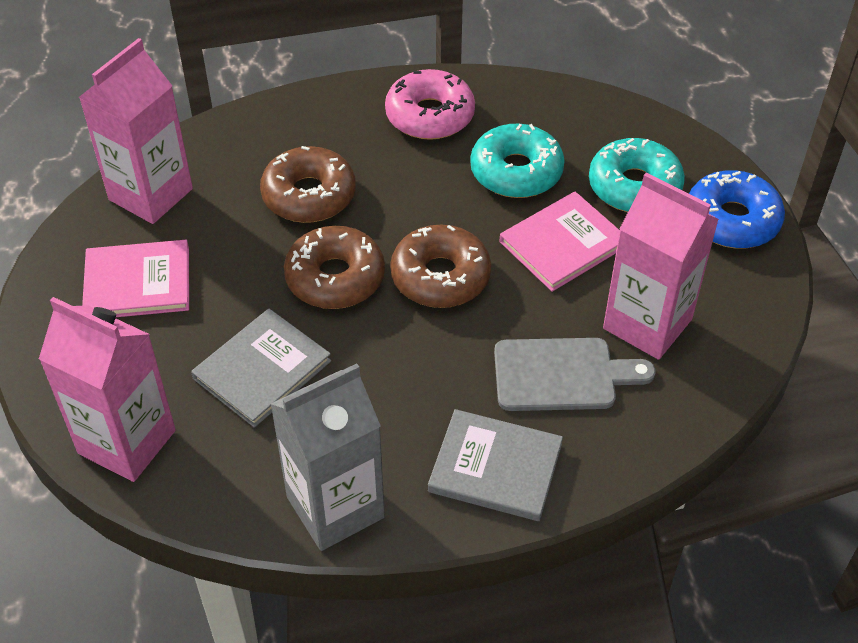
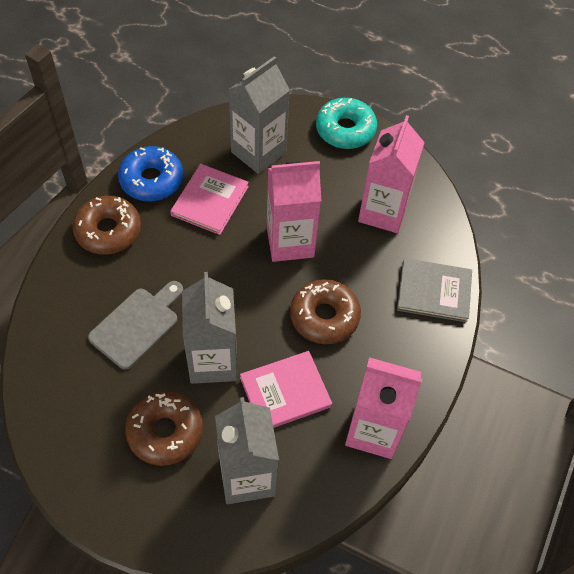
grey book: [191,309,331,428] [428,409,563,521] = 2 -> [397,258,472,322] = 1
grey carton: [270,364,385,551] = 1 -> [182,272,237,384] [215,397,279,504] [228,56,290,174] = 3
pink donut: [385,69,475,140] = 1 -> none = 0
turquoise donut: [470,124,565,198] [589,138,685,212] = 2 -> [316,98,377,149] = 1

